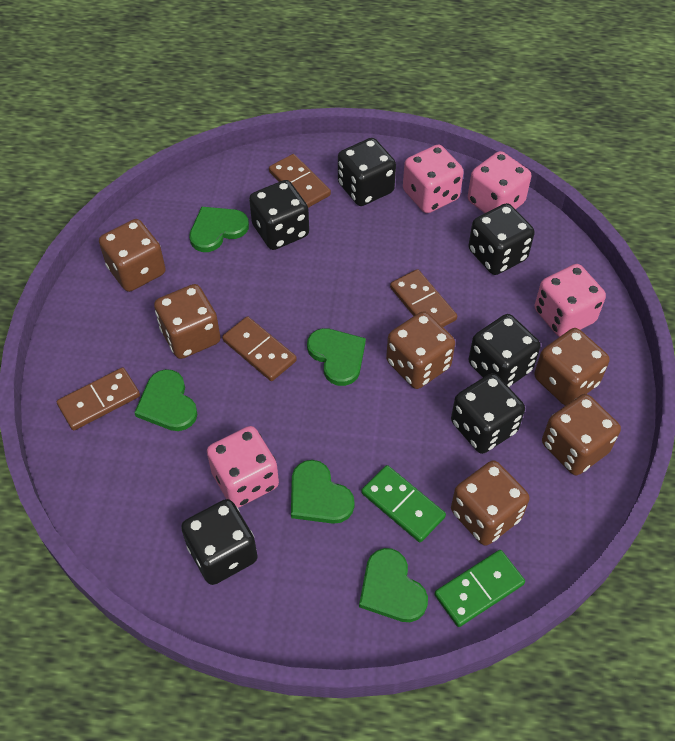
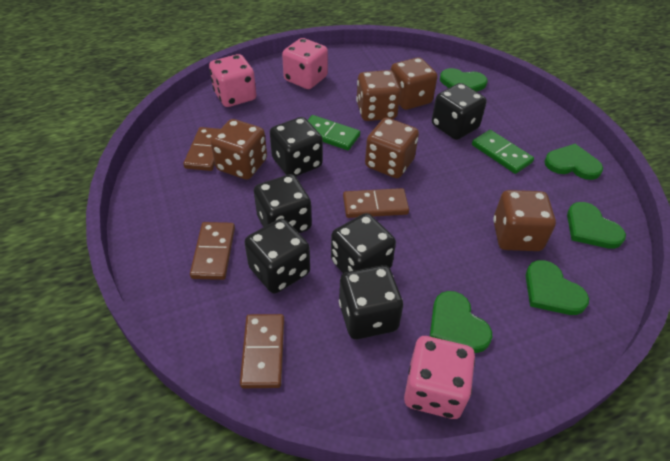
brown dice: [99,219,166,292] [154,284,221,359] [386,311,455,389] [451,460,530,546] [534,328,610,406] [542,394,621,475] = 6 -> [211,119,267,180] [356,70,401,121] [365,118,419,178] [391,57,437,110] [493,190,556,251] = 5
pink dice: [207,426,279,508] [403,144,464,213] [468,151,531,213] [535,264,606,337] = 4 -> [209,54,256,107] [282,38,328,89] [404,336,475,419] = 3

